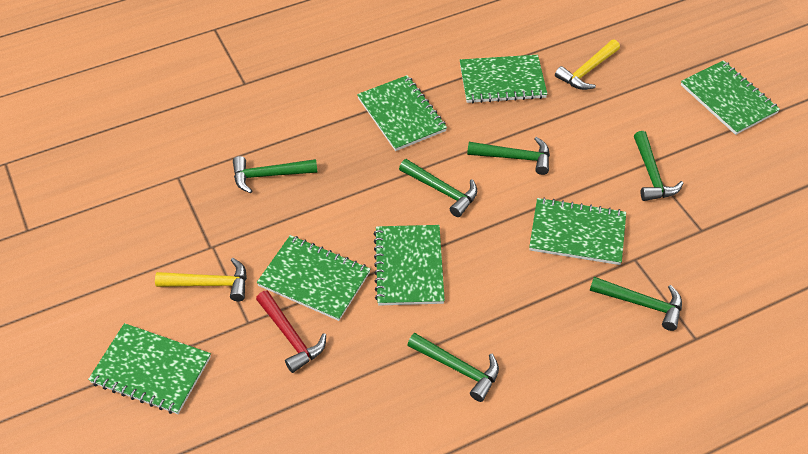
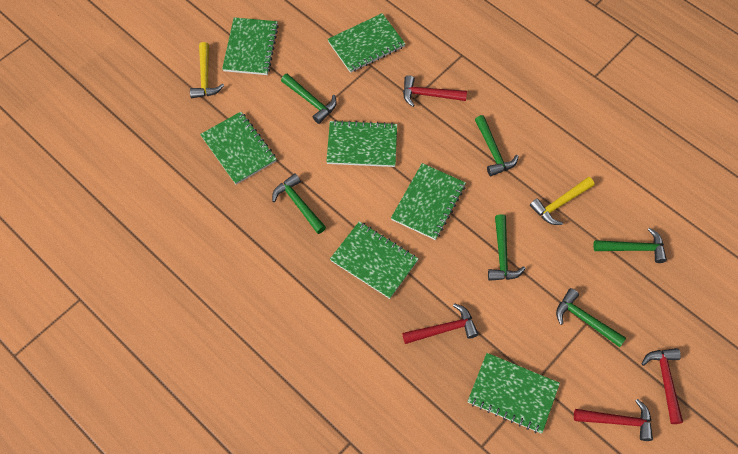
red hammer: [256,291,326,373] = 1 -> [402,303,478,344] [403,75,467,107] [574,399,653,441] [641,348,683,424] = 4

